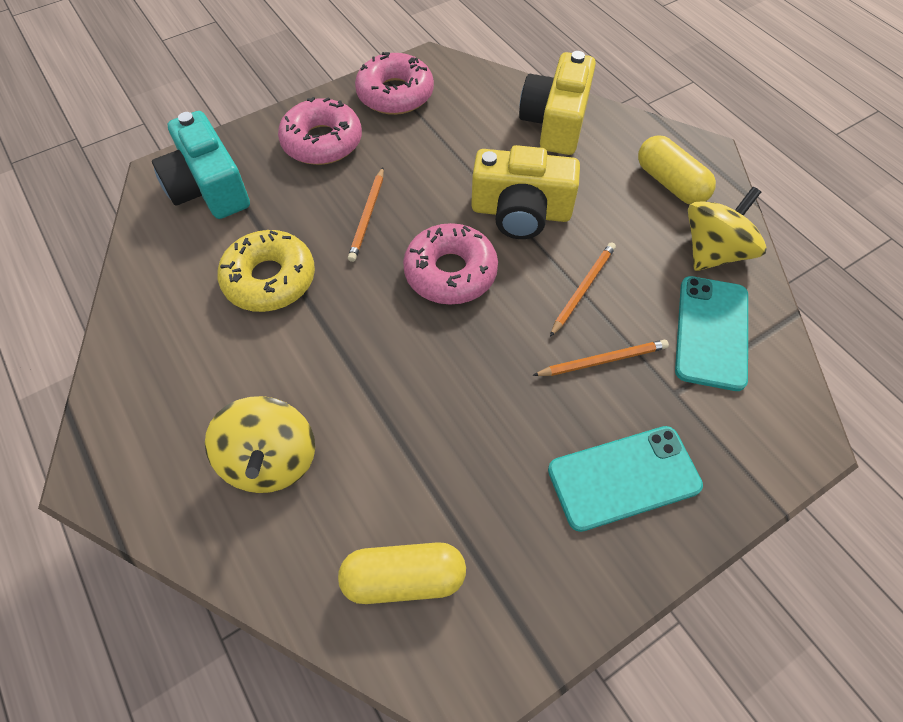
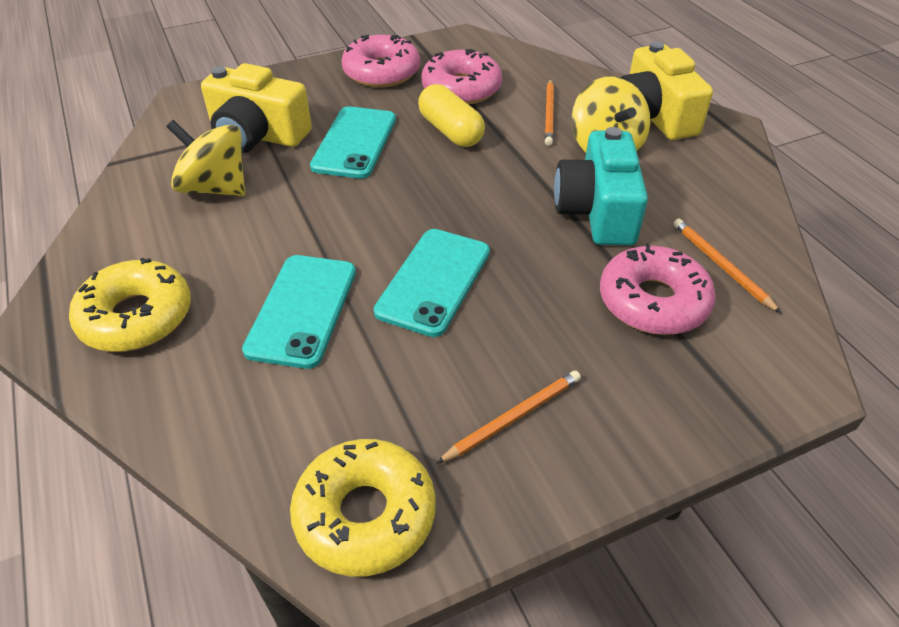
turquoise phone: [548,426,703,532] [675,276,748,391] = 2 -> [242,255,356,369] [310,106,396,179] [374,229,490,337] = 3
yellow capsule: [338,542,466,604] [638,135,716,204] = 2 -> [418,84,485,147] = 1
yellow donut: [217,230,315,312] = 1 -> [69,258,191,352] [290,439,435,576] = 2

